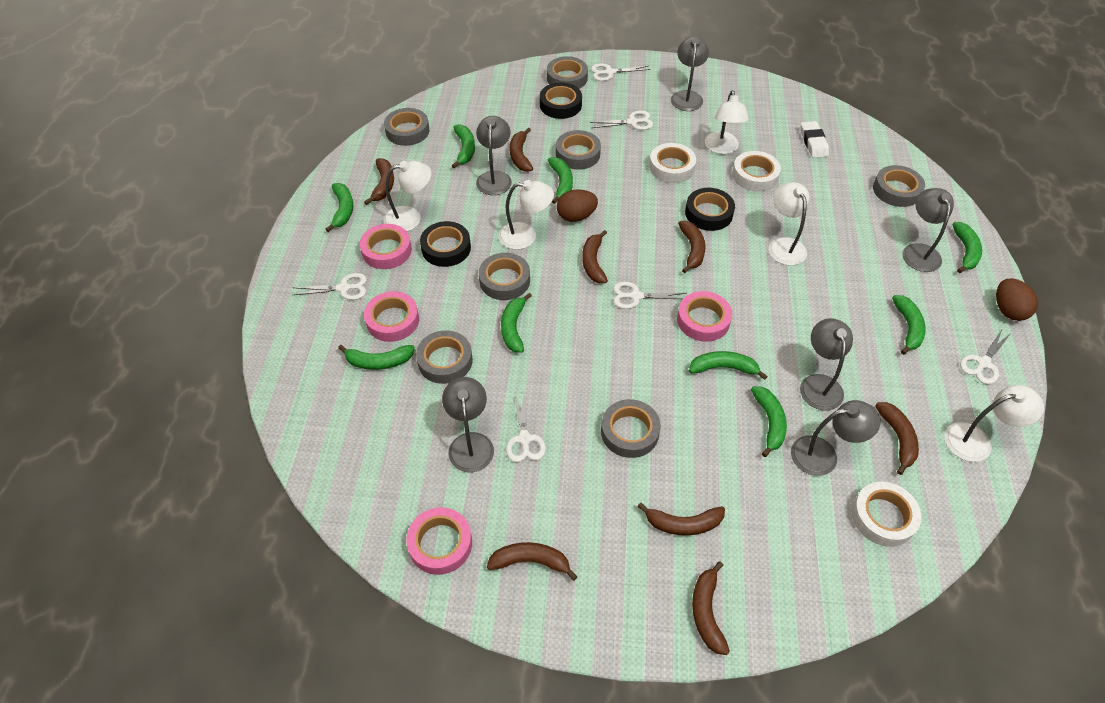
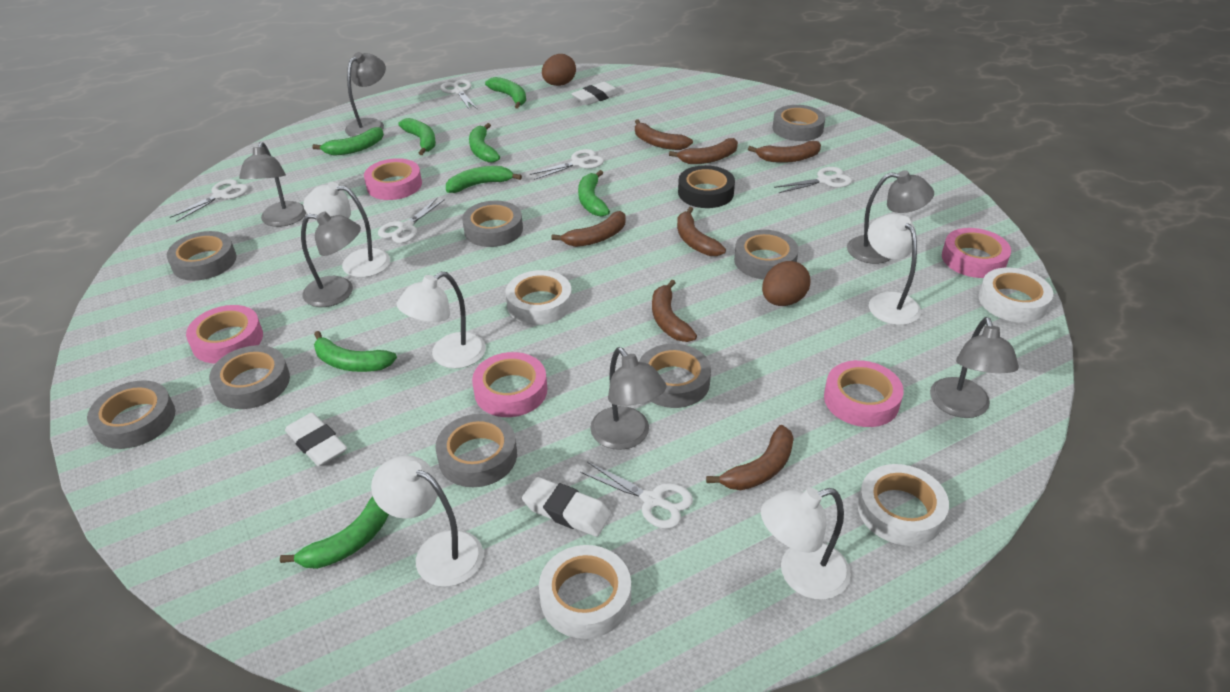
black tape: [420,221,471,267] [540,82,582,119] [685,188,735,231] = 3 -> [678,165,735,208] = 1
brown banana: [364,158,394,205] [487,542,578,581] [510,128,533,172] [582,230,608,283] [637,502,725,536] [678,221,706,273] [692,561,730,655] [875,402,919,475] = 8 -> [551,211,626,247] [635,119,693,150] [652,280,697,342] [669,138,738,164] [677,207,726,256] [706,425,794,490] [748,141,821,163] = 7
green banana: [325,183,353,232] [338,345,415,370] [452,124,475,168] [501,293,532,353] [548,157,573,204] [689,351,768,380] [751,386,787,457] [892,295,926,355] [952,222,982,273] = 9 -> [280,496,389,569] [312,127,384,156] [314,331,397,372] [398,118,436,155] [446,166,522,193] [469,123,500,162] [485,77,526,109] [578,170,610,217] = 8
grey tape: [384,108,429,146] [416,330,473,384] [479,253,530,300] [547,56,588,89] [556,130,601,170] [601,399,661,458] [873,165,925,207] = 7 -> [87,380,175,449] [167,231,236,281] [209,345,290,409] [435,414,517,487] [462,201,523,247] [639,344,711,408] [734,230,799,280] [773,105,825,141] = 8
pink tape: [360,224,412,269] [364,291,419,342] [406,507,472,575] [677,291,732,342] = 4 -> [186,305,263,364] [364,158,422,200] [472,352,547,417] [824,360,904,427] [942,228,1011,278] = 5
white eraser: [801,121,829,158] = 1 -> [285,413,347,466] [522,477,611,537] [572,82,620,105] = 3
white tape: [649,143,696,183] [732,151,781,192] [852,482,922,547] = 3 -> [505,270,572,325] [539,545,631,639] [857,464,949,546] [978,268,1053,323] = 4

